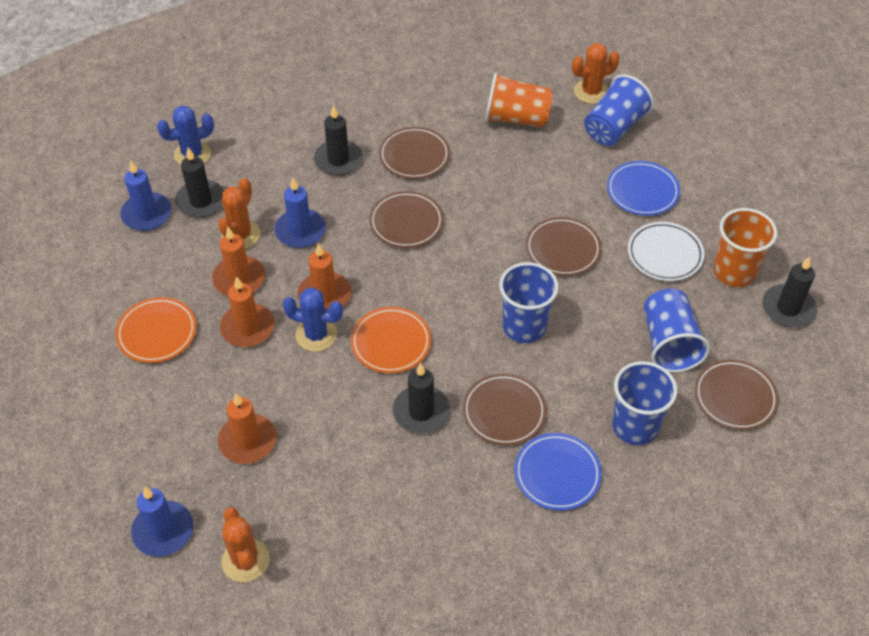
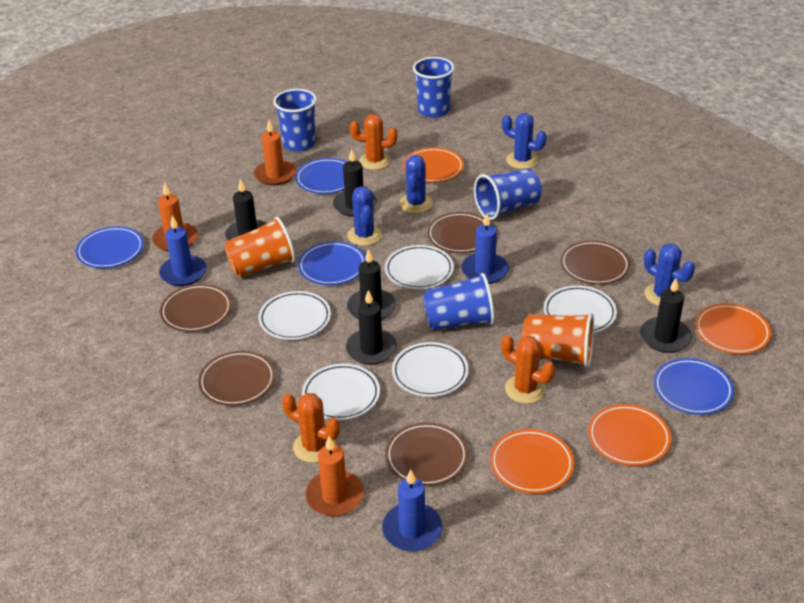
black candle: [175,147,224,218] [314,105,363,176] [393,363,450,434] [762,256,817,327] = 4 -> [225,179,267,241] [333,149,377,217] [346,290,397,365] [347,249,396,320] [640,278,692,353] = 5
blue cactus: [157,106,214,165] [283,287,343,352] = 2 -> [347,186,382,246] [399,155,433,213] [502,113,547,169] [644,244,695,306] = 4
blue plate: [514,433,602,511] [607,161,680,216] = 2 -> [76,226,144,268] [295,158,347,194] [298,241,366,285] [654,358,734,415] = 4
orange candle: [212,227,265,296] [218,393,277,464] [220,276,275,347] [298,243,351,309] = 4 -> [152,182,198,252] [254,120,296,186] [305,436,364,516] = 3
orange plate: [115,297,197,363] [351,307,431,373] = 2 -> [403,147,464,183] [490,429,575,494] [588,404,672,466] [695,303,772,354] = 4
white plate: [628,222,705,281] = 1 -> [258,291,331,340] [302,364,380,420] [385,245,454,289] [392,342,469,397] [544,285,617,333] = 5

